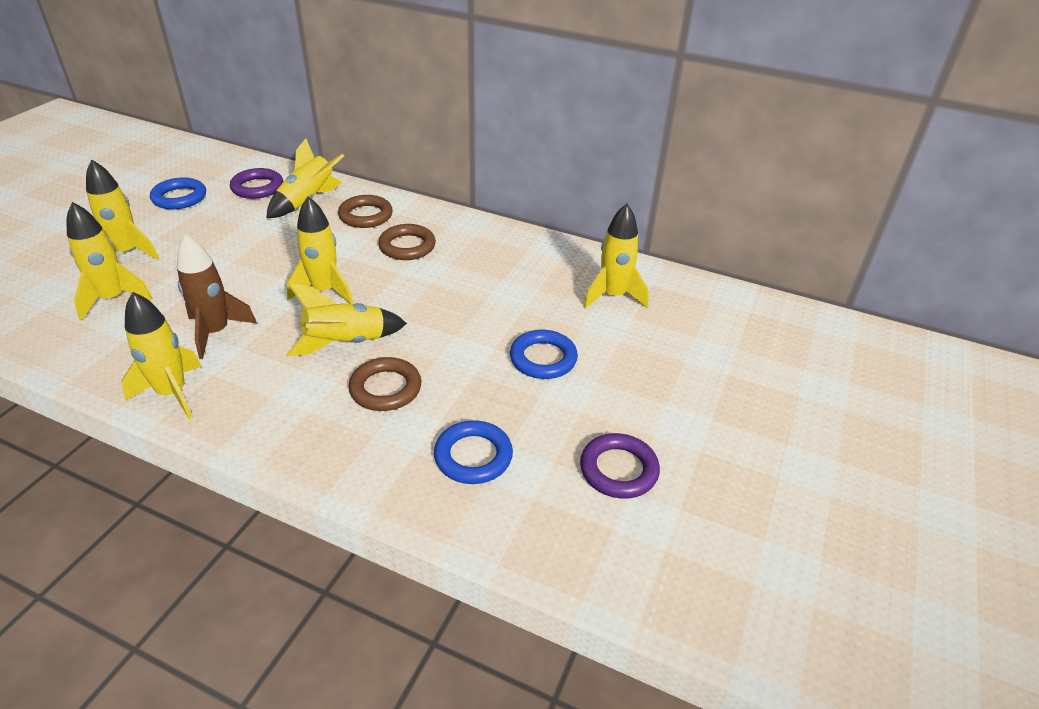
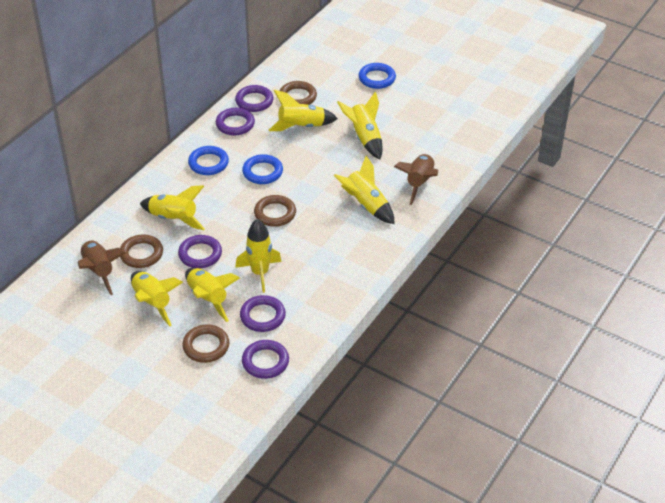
brown ring: [338,195,393,228] [348,357,421,411] [378,224,436,260] = 3 -> [120,234,163,268] [182,324,229,363] [254,195,296,227] [280,81,317,105] = 4
brown rocket: [177,234,257,359] = 1 -> [78,240,125,295] [394,154,439,205] = 2
purple ring: [230,168,283,199] [580,433,660,498] = 2 -> [178,235,222,268] [216,108,255,135] [235,85,274,112] [240,295,286,332] [242,340,289,379] = 5

